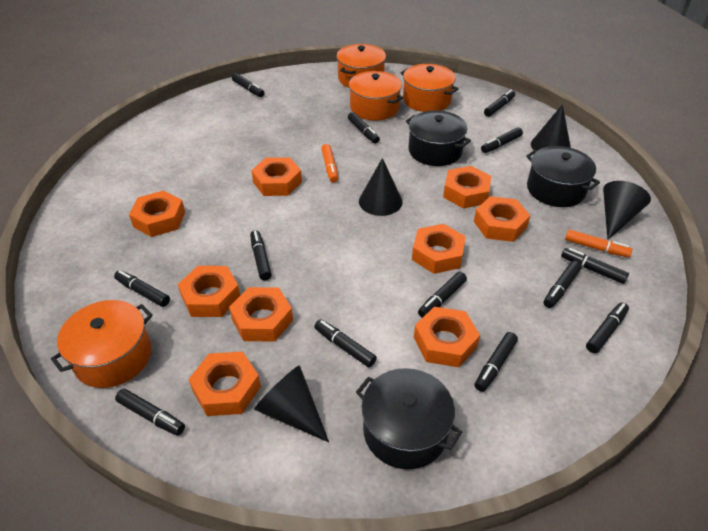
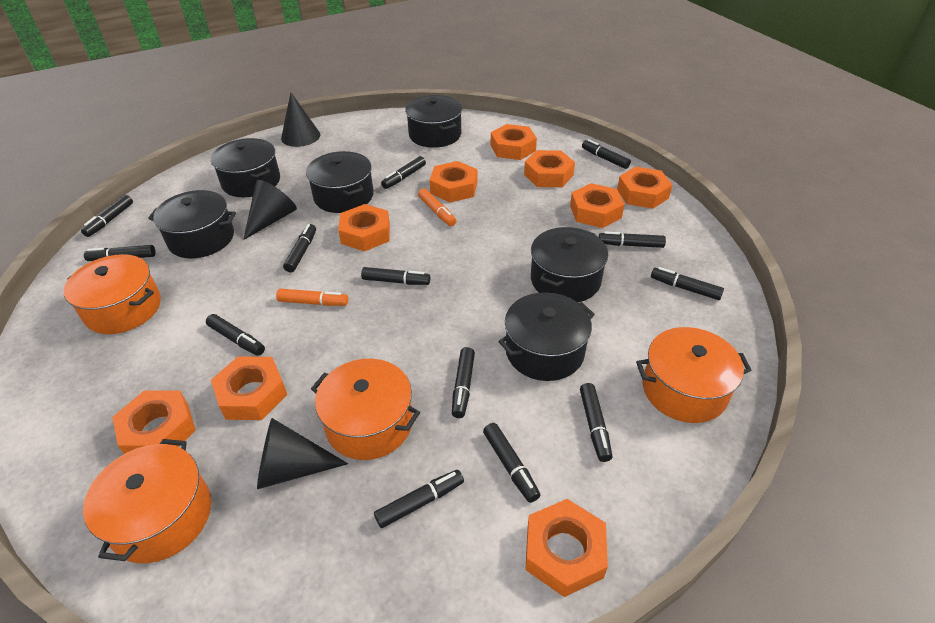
black cone: [254,366,329,442] [359,158,402,216] [531,104,571,150] [603,181,651,240] = 4 -> [243,180,297,240] [257,418,348,489] [281,93,320,147] = 3
black pot: [356,368,462,469] [406,110,471,166] [526,146,600,207] = 3 -> [148,190,236,258] [211,138,280,197] [306,151,374,213] [405,95,462,148] [498,292,595,381] [531,227,608,302] = 6

